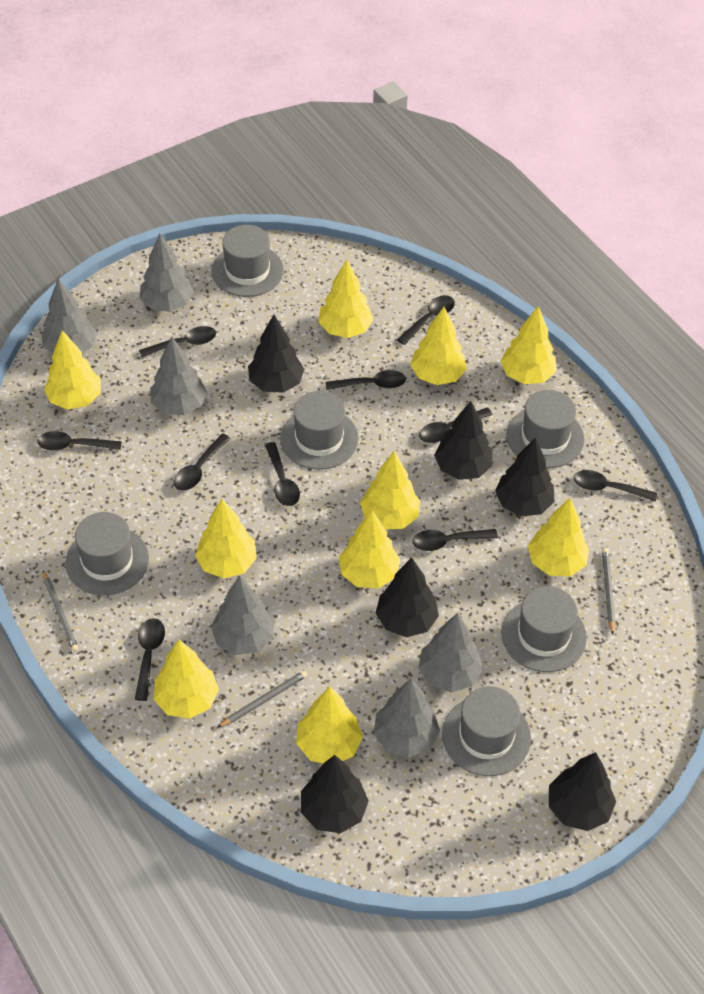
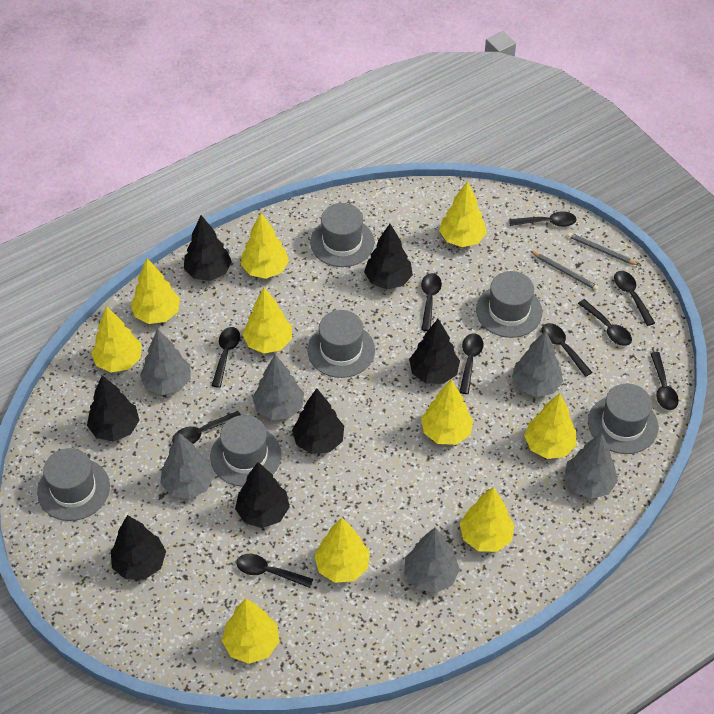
black tree: [248,315,304,393] [301,755,369,833] [376,558,439,637] [434,401,492,480] [495,438,555,516] [549,752,616,831] = 6 -> [87,375,139,442] [111,515,166,580] [184,215,232,281] [235,462,290,528] [292,388,344,454] [364,224,413,289] [409,319,460,384] = 7
grey pencil: [43,570,79,652] [217,670,307,728] [602,548,615,635] = 3 -> [531,251,599,290] [567,232,640,266] = 2

